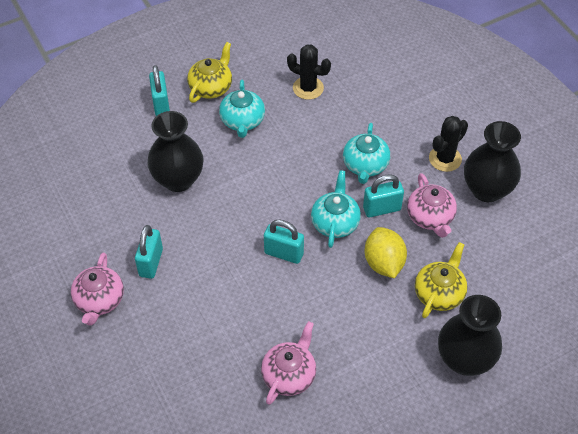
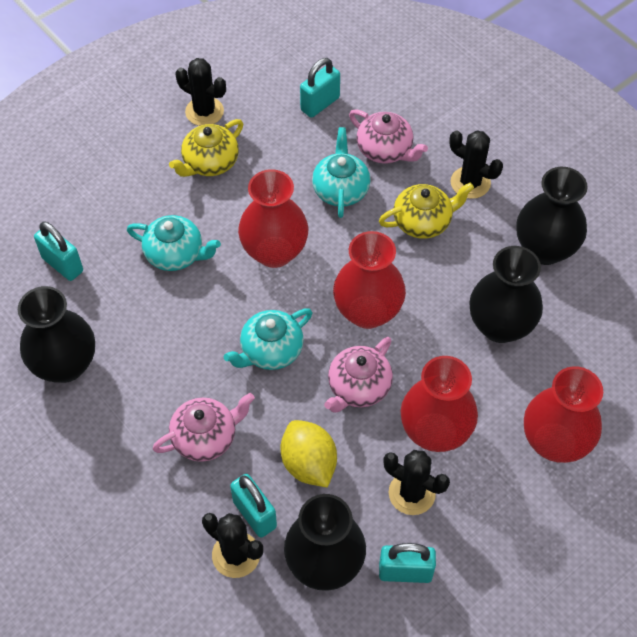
black cactus: [287,45,331,100] [429,116,468,172] = 2 -> [175,58,226,126] [202,513,263,578] [383,450,450,515] [450,130,503,199] = 4
black vase: [147,111,204,192] [438,295,502,376] [464,121,521,202] = 3 -> [18,286,95,383] [284,494,366,591] [469,246,543,343] [516,167,588,265] = 4
red vase: none = 0 -> [238,169,308,268] [333,231,406,329] [401,356,478,452] [524,366,603,463] = 4

